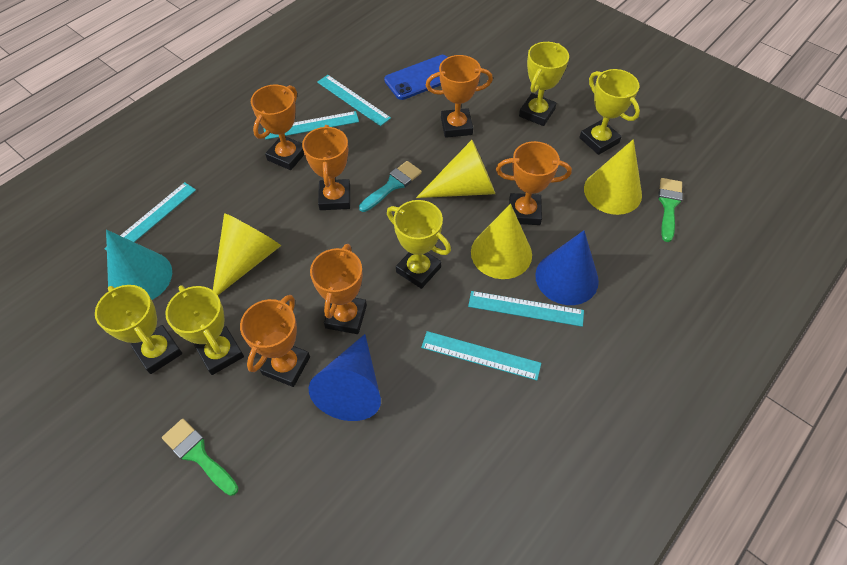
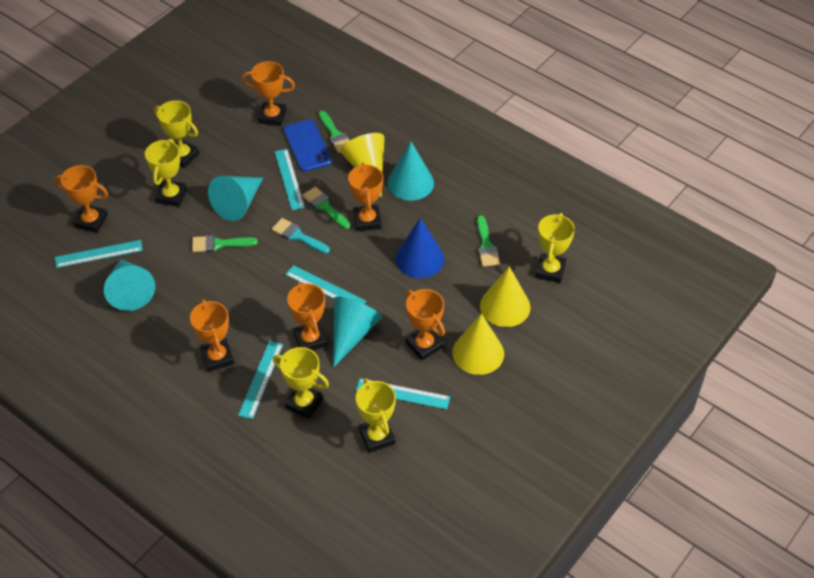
blue cone: [309,334,381,421] [535,230,599,305] = 2 -> [395,218,444,278] = 1
green brush: [162,419,239,496] [658,178,683,242] = 2 -> [192,235,258,252] [302,187,350,229] [319,111,350,153] [477,215,500,267] = 4
turquoise cone: [106,230,172,300] = 1 -> [104,259,155,311] [208,176,263,221] [333,297,382,368] [387,142,434,201] = 4
yellow cone: [213,213,281,295] [416,140,495,198] [471,204,532,279] [584,139,642,215] = 4 -> [340,133,385,197] [452,314,504,375] [480,266,531,327] = 3

